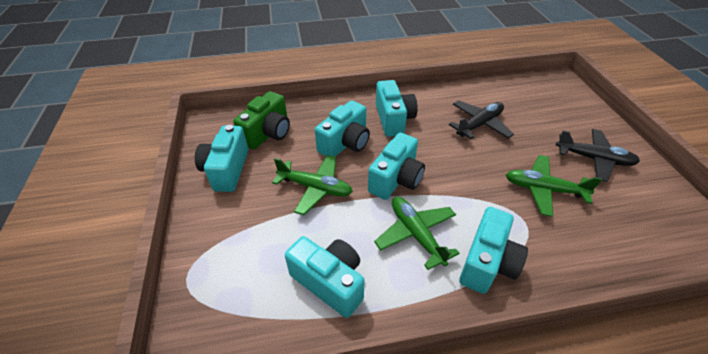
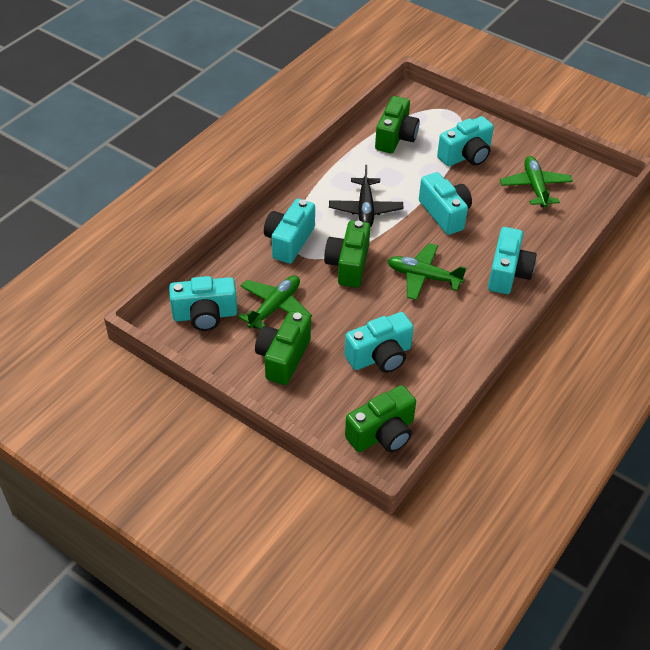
black plane: [449,100,514,139] [556,129,640,182] = 2 -> [329,165,404,228] = 1
green camera: [233,91,290,150] = 1 -> [255,311,311,385] [324,220,370,288] [345,385,416,452] [375,96,420,153] = 4

